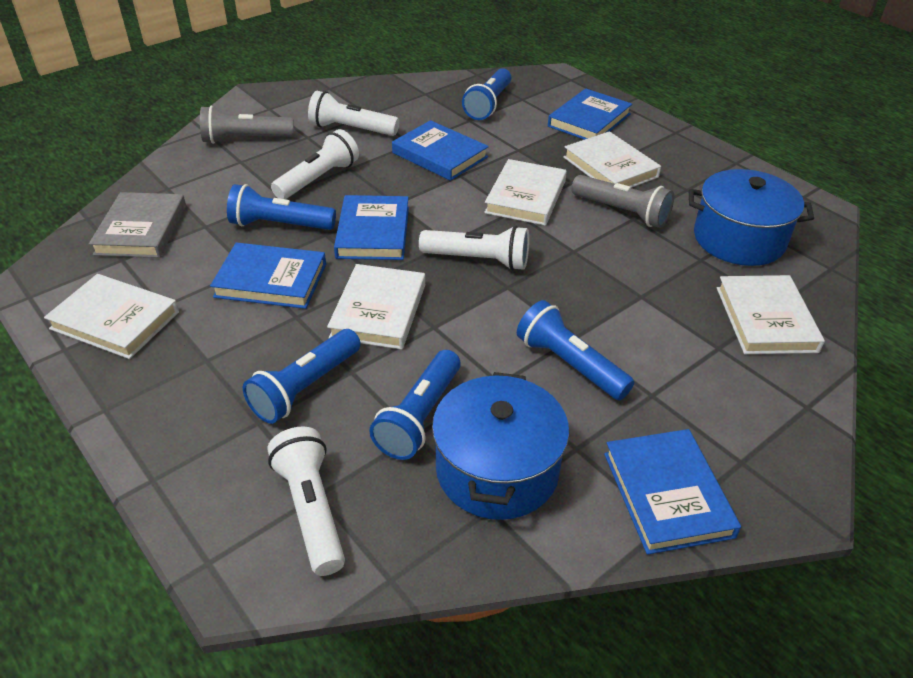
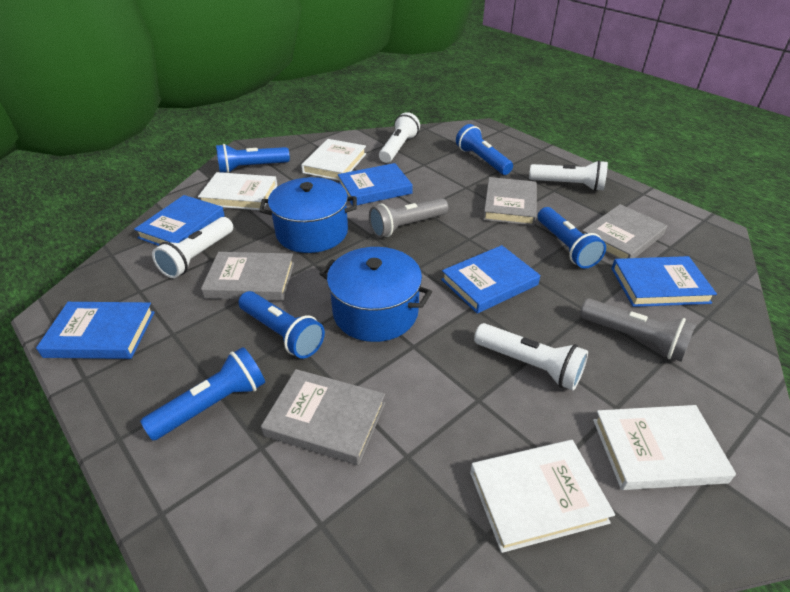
grey book: [89,192,186,258] = 1 -> [201,252,294,301] [261,369,385,465] [483,177,537,226] [582,204,667,259] = 4
white book: [44,274,179,359] [327,264,425,350] [484,159,567,226] [563,131,661,188] [717,275,825,354] = 5 -> [198,172,277,210] [301,139,366,181] [470,440,615,553] [593,405,736,490] = 4

